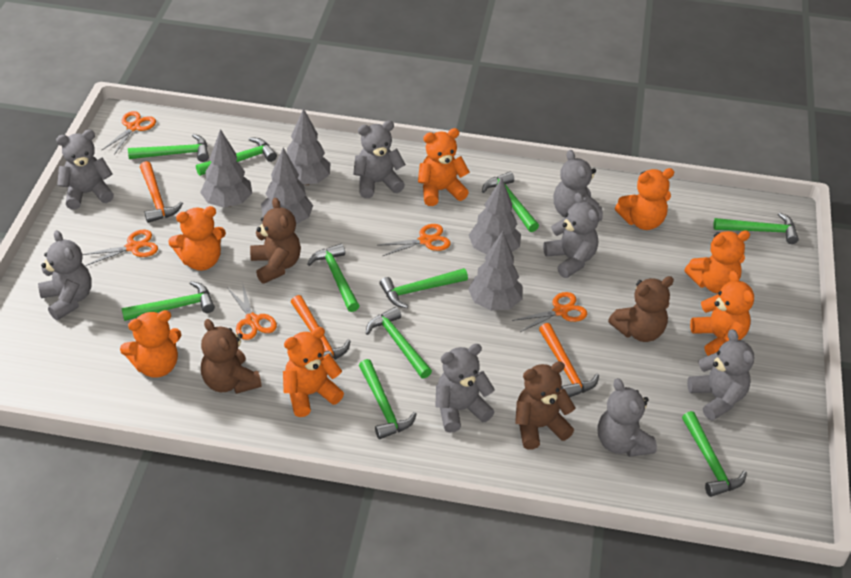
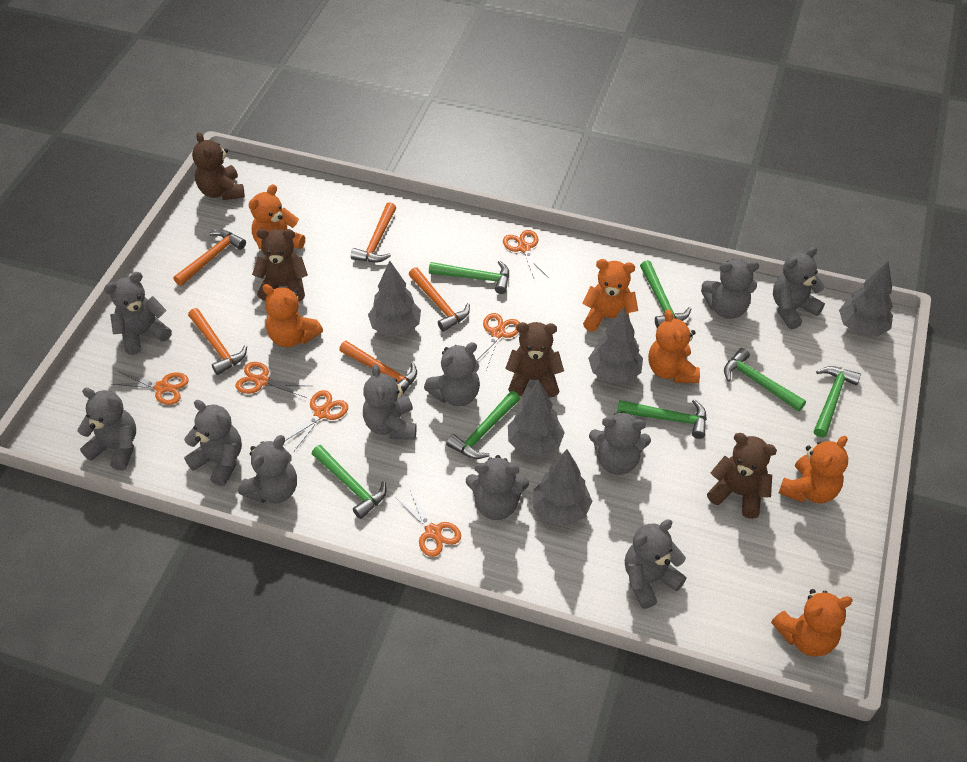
green hammer: [122,281,215,321] [128,134,209,162] [196,137,277,176] [308,244,359,312] [359,359,417,439] [366,307,432,379] [380,268,468,308] [482,172,539,232] [682,411,747,497] [713,212,799,244] = 10 -> [312,445,387,519] [429,261,509,294] [446,391,520,459] [617,399,707,439] [640,260,691,328] [724,348,806,412] [814,366,861,438] = 7
grey teddy bear: [38,230,92,320] [56,130,114,210] [353,121,406,198] [435,344,495,433] [543,193,599,278] [554,150,603,221] [598,378,657,457] [687,329,754,421] = 8 -> [77,388,136,471] [104,272,172,355] [184,400,242,486] [238,435,297,504] [363,364,417,440] [424,342,480,406] [466,455,529,520] [589,411,651,475] [625,519,687,609] [701,259,759,319] [773,247,825,329] = 11
orange hammer: [140,161,183,223] [291,295,351,360] [539,323,599,397] = 3 -> [173,230,246,286] [188,308,247,375] [339,341,417,395] [351,202,396,262] [409,267,470,332] = 5
orange scissors: [82,230,158,266] [102,111,156,155] [227,282,277,340] [377,224,451,256] [512,292,587,332] = 5 -> [112,371,189,405] [236,362,311,398] [285,390,348,451] [395,488,461,557] [476,313,520,370] [503,230,549,280] = 6
orange teddy bear: [120,310,181,378] [168,206,226,271] [283,327,344,417] [418,128,470,206] [615,168,674,230] [684,230,750,293] [690,271,754,356] = 7 -> [249,184,305,254] [263,284,323,347] [582,259,638,332] [648,309,700,383] [771,589,853,657] [779,436,848,504] = 6

